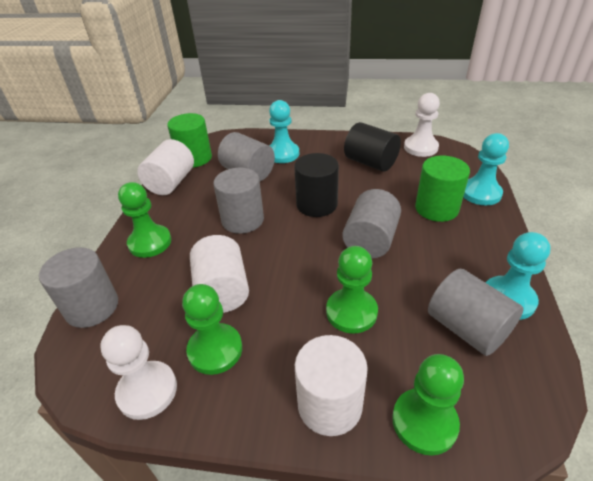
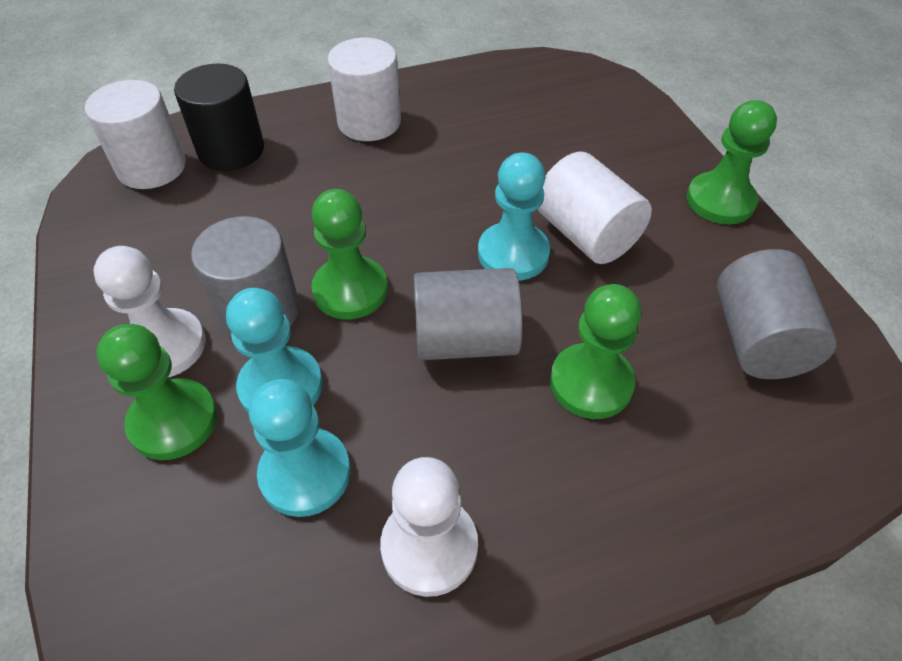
black cylinder: [294,153,339,217] [344,122,401,172] = 2 -> [174,64,264,171] = 1
green cylinder: [167,113,212,167] [415,156,470,222] = 2 -> none = 0
grey cylinder: [39,247,118,328] [213,168,264,234] [218,132,275,181] [342,189,401,258] [428,269,524,356] = 5 -> [191,216,299,337] [414,268,523,360] [716,249,837,379] = 3

